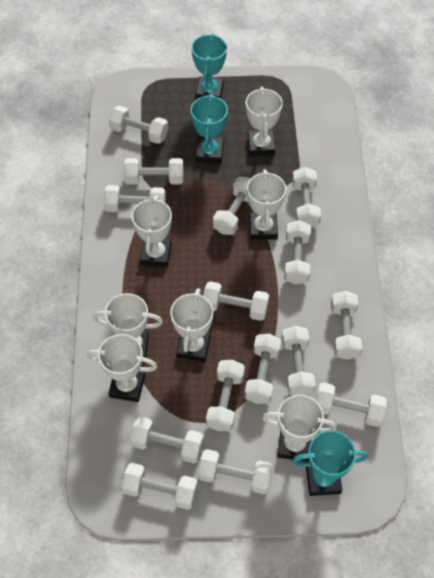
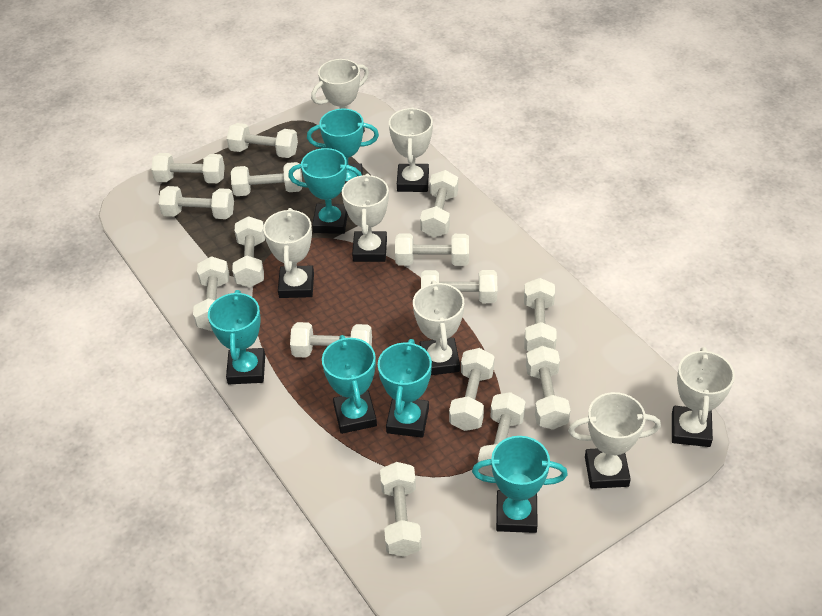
turquoise trophy: [191,33,227,100] [191,94,228,163] [292,430,368,496] = 3 -> [208,290,265,384] [288,148,362,234] [307,109,379,192] [322,335,377,434] [378,339,432,438] [472,436,568,533] = 6

